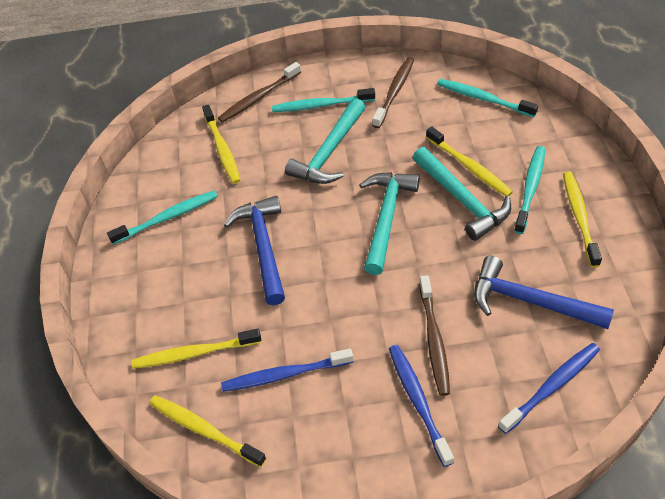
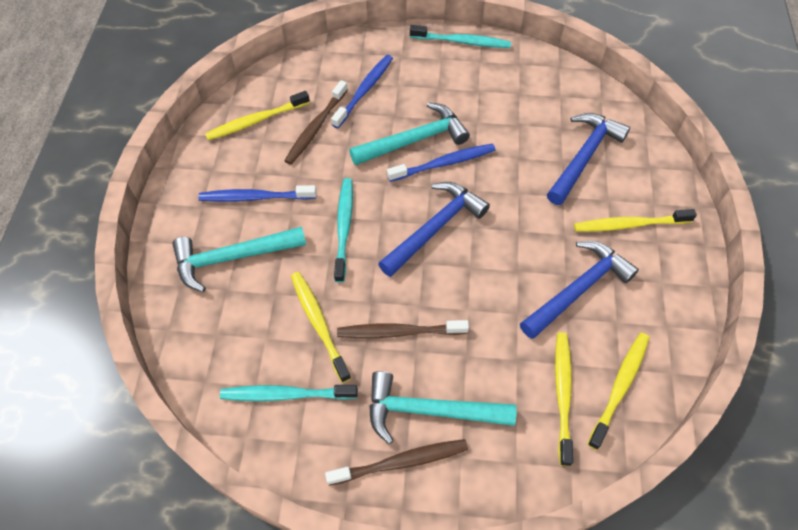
blue hammer: [224,196,285,305] [474,256,614,329] = 2 -> [378,182,490,277] [520,241,639,339] [547,113,630,205] = 3
turquoise toothbrush: [107,191,218,245] [272,88,375,112] [437,79,538,117] [514,146,545,234] = 4 -> [220,385,358,401] [334,178,353,283] [410,25,511,48] = 3

